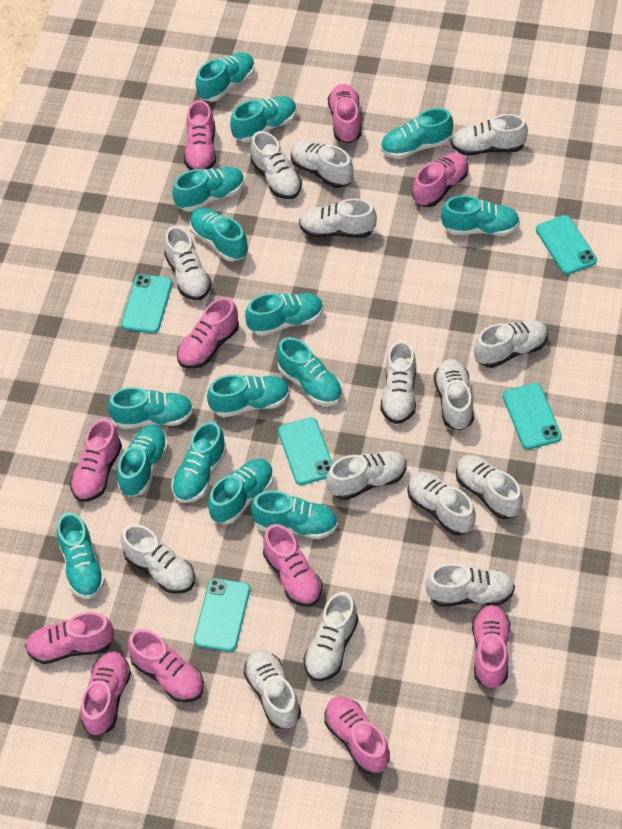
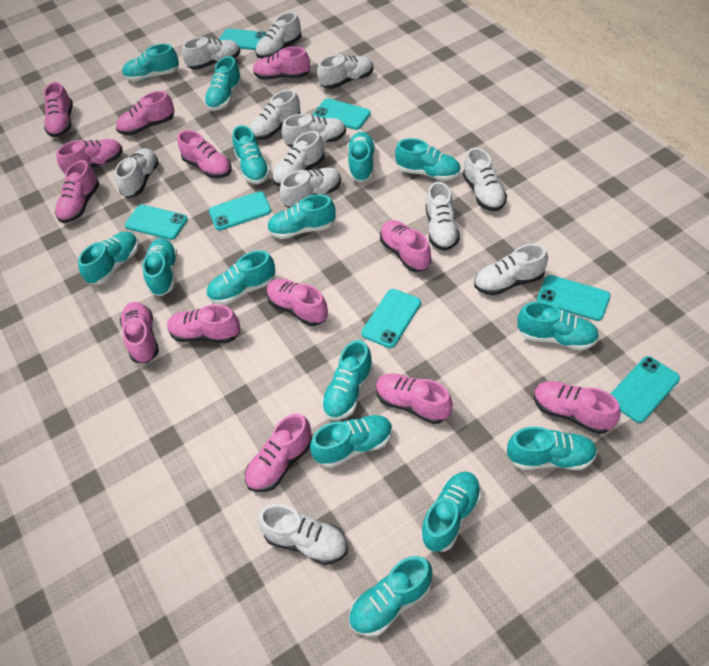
pink shoe: [25,612,114,664] [70,419,122,502] [80,651,131,736] [128,629,204,702] [177,298,239,368] [184,100,216,170] [263,524,322,607] [324,696,390,774] [328,84,361,143] [413,152,469,207] [472,605,510,689] = 11 -> [44,82,73,137] [55,160,100,223] [56,139,123,173] [116,91,174,135] [120,302,159,363] [167,304,240,343] [178,130,232,178] [245,414,312,492] [253,47,310,80] [267,279,328,326] [376,373,453,424] [380,220,431,272] [534,381,621,434] = 13
turquoise phone: [121,274,172,333] [194,578,250,652] [278,417,333,485] [503,383,562,449] [536,215,597,275] = 5 -> [125,205,188,240] [209,191,271,231] [219,28,267,50] [313,98,371,130] [361,289,421,348] [537,275,611,321] [611,356,680,423] = 7
white shoe: [121,524,195,594] [164,226,212,300] [244,649,301,729] [250,131,302,199] [291,140,353,188] [299,198,377,238] [303,592,358,681] [326,451,407,500] [380,340,416,424] [407,472,476,535] [426,563,515,607] [434,359,474,431] [451,114,528,156] [456,455,523,519] [474,320,548,368] = 15 -> [115,148,159,198] [182,37,241,70] [249,89,301,140] [256,12,302,59] [258,504,348,565] [272,131,325,186] [280,167,341,208] [282,114,346,148] [317,54,374,89] [426,182,460,251] [463,148,507,211] [474,244,548,296] = 12

